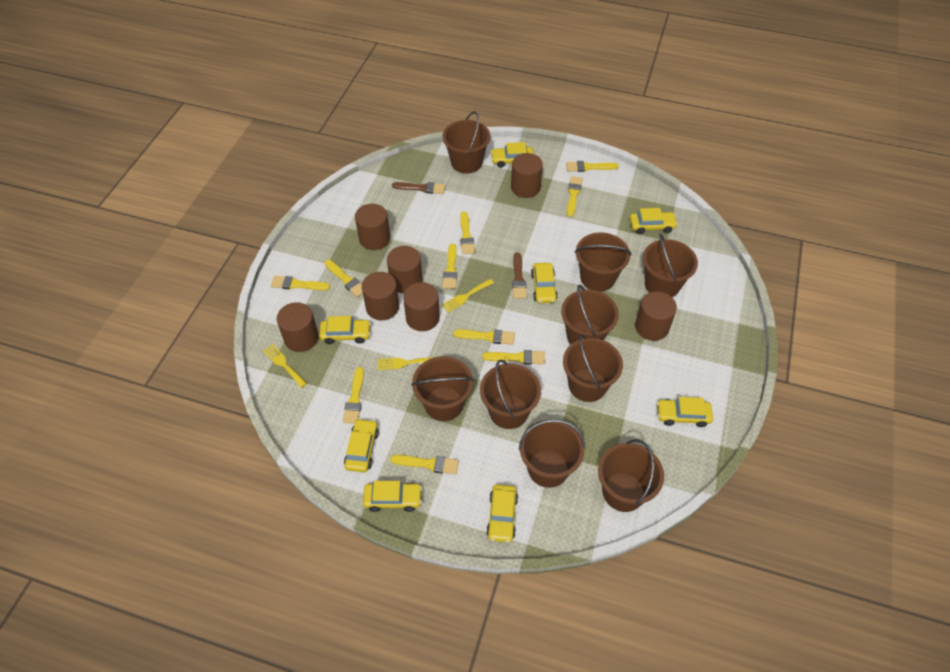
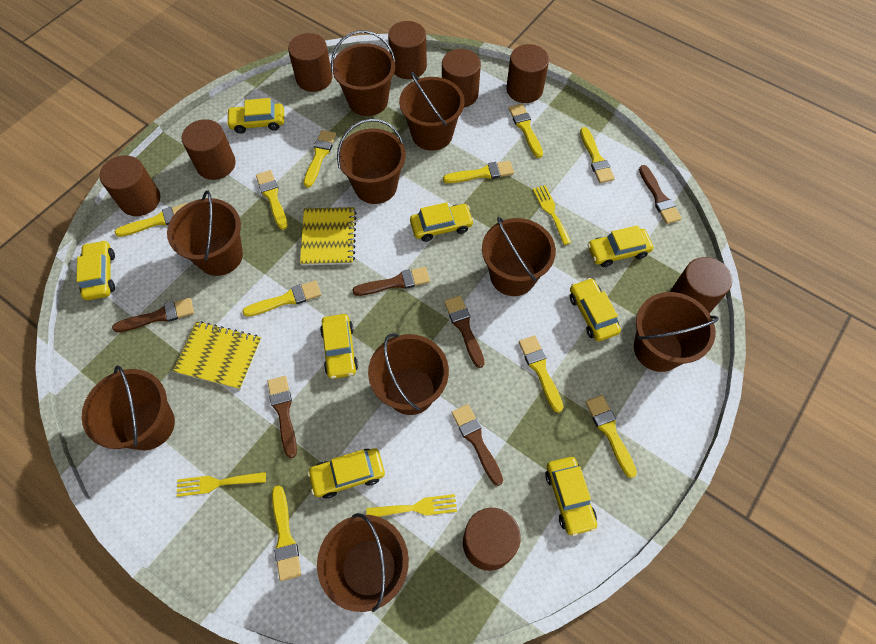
brown brush: [392,182,445,194] [512,252,527,298] = 2 -> [112,298,194,332] [267,376,297,458] [353,267,430,296] [444,295,485,368] [451,404,503,486] [639,165,682,224] = 6
brown cylinder: [277,302,319,352] [355,204,390,250] [362,272,399,320] [387,246,423,294] [403,282,440,331] [511,153,543,198] [635,291,677,341] = 7 -> [100,155,160,216] [181,119,236,180] [288,33,332,92] [388,21,427,79] [442,49,481,107] [463,508,521,571] [506,44,549,103] [670,257,732,314] = 8
yellow notebook: none = 0 -> [173,321,262,390] [300,207,357,265] = 2

